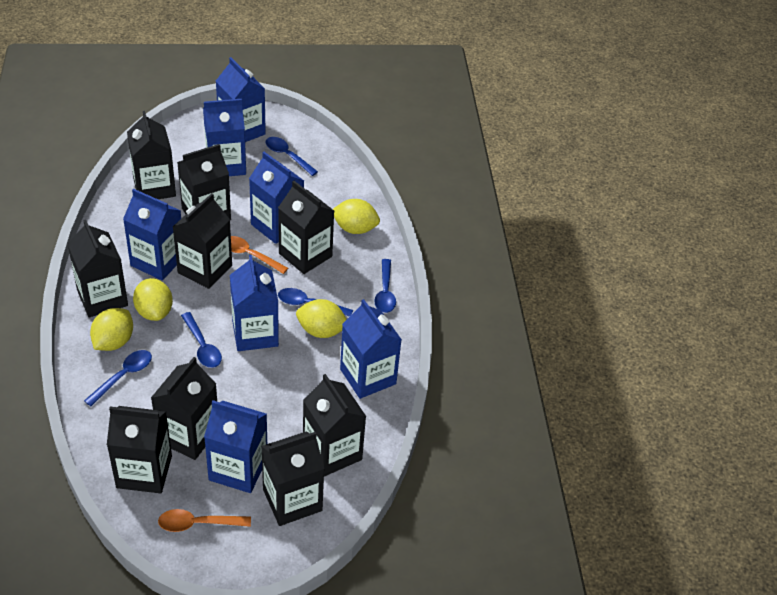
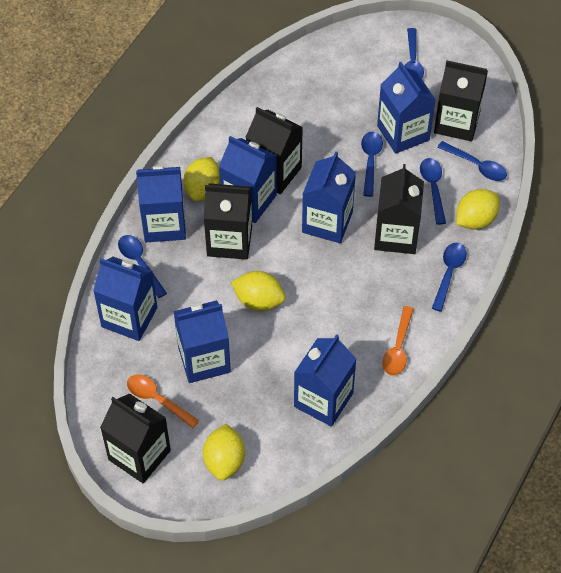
black carton: [67,219,128,317] [107,406,172,493] [127,111,176,199] [151,357,217,460] [173,193,232,289] [177,144,231,220] [261,431,325,526] [278,181,334,274] [303,374,366,477] = 9 -> [100,393,171,483] [204,183,252,260] [246,107,303,194] [374,164,424,254] [434,61,488,141] = 5
blue spoon: [84,350,152,406] [181,312,222,368] [265,137,318,176] [278,288,353,317] [374,259,396,313] = 5 -> [118,235,167,298] [361,132,383,197] [404,28,424,79] [420,158,446,225] [432,243,467,312] [437,141,507,181] = 6

